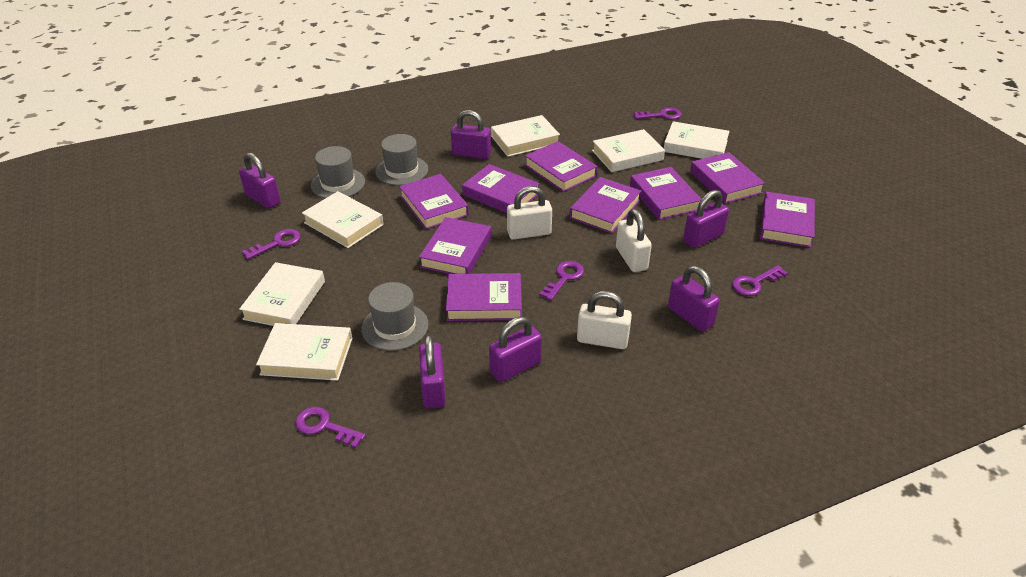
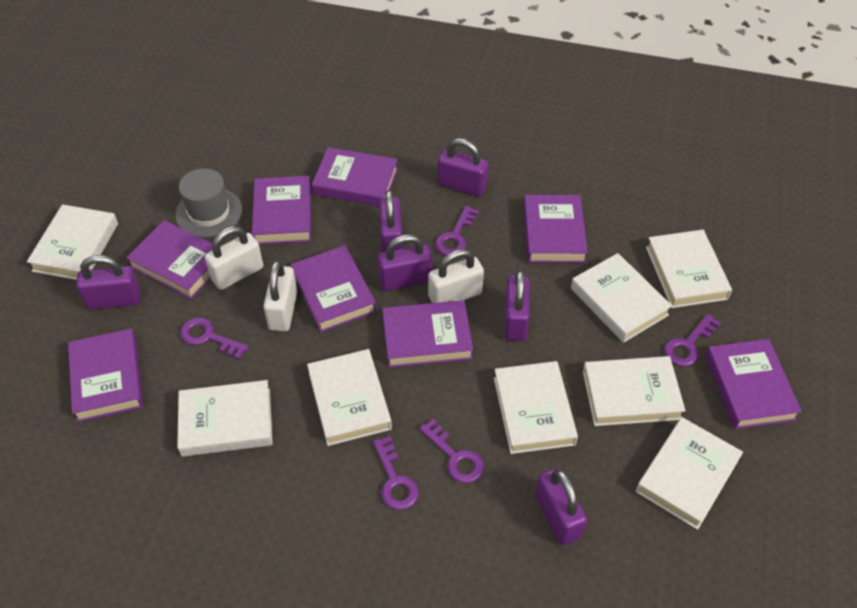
grey hat: [311,146,365,198] [361,282,429,351] [375,134,428,186] = 3 -> [175,168,242,238] = 1
purple book: [399,174,469,229] [419,217,491,274] [446,273,522,321] [462,164,540,213] [525,141,597,192] [569,177,641,233] [630,167,701,220] [690,152,765,204] [760,192,815,248] = 9 -> [68,329,143,422] [126,220,212,299] [251,176,311,244] [291,245,377,332] [312,147,398,206] [382,300,473,368] [523,195,588,263] [705,339,802,429] = 8
white book: [239,262,325,326] [256,323,352,381] [302,191,384,248] [491,115,560,157] [592,129,665,172] [664,121,730,159] = 6 -> [27,204,118,280] [177,380,273,457] [307,349,392,446] [494,361,578,454] [571,253,672,343] [583,356,686,426] [636,417,743,530] [646,230,732,308] = 8

